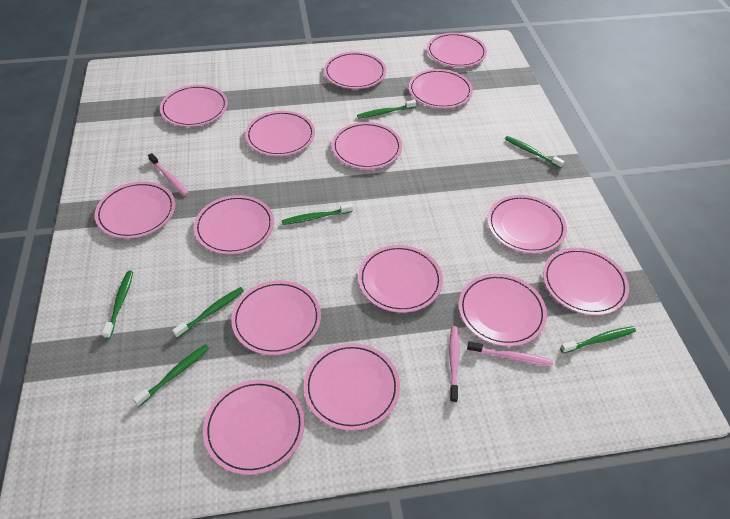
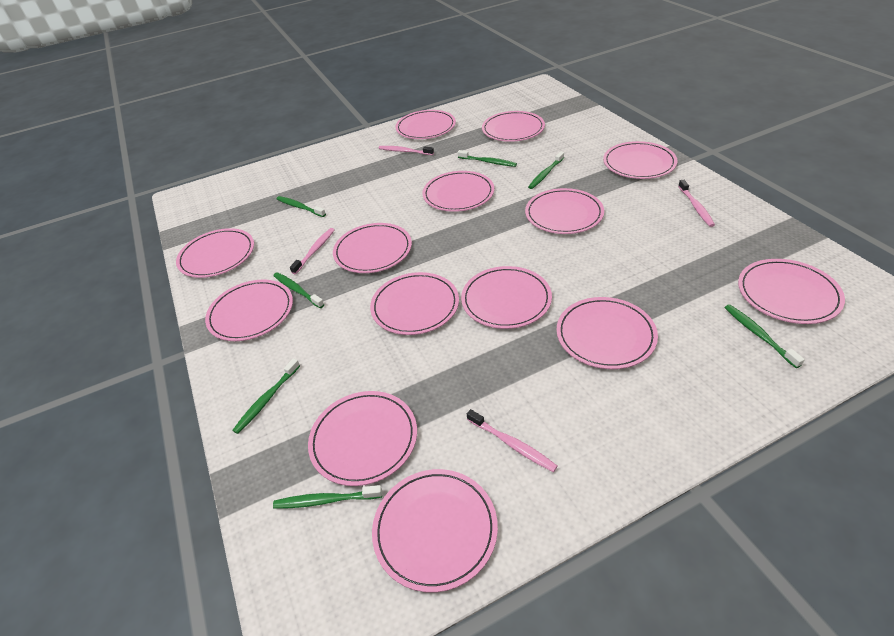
pink plate: [95,181,175,239] [160,85,228,127] [194,195,274,254] [203,380,305,475] [231,281,321,355] [245,111,315,156] [304,343,400,431] [324,52,386,89] [332,122,402,169] [358,245,443,313] [409,69,473,108] [427,33,487,67] [459,274,547,346] [487,195,567,253] [543,248,629,315] = 15 -> [176,228,254,278] [205,280,293,341] [308,391,417,486] [333,223,412,273] [370,272,459,335] [372,469,498,592] [395,110,456,139] [422,171,494,212] [461,266,552,329] [482,111,545,142] [525,188,604,234] [556,297,658,369] [603,141,677,179] [738,259,845,324] = 14
pink toothbrush: [148,153,189,196] [449,326,460,403] [467,341,553,366] = 3 -> [290,228,334,274] [379,146,434,155] [467,409,558,472] [678,180,715,227] = 4

